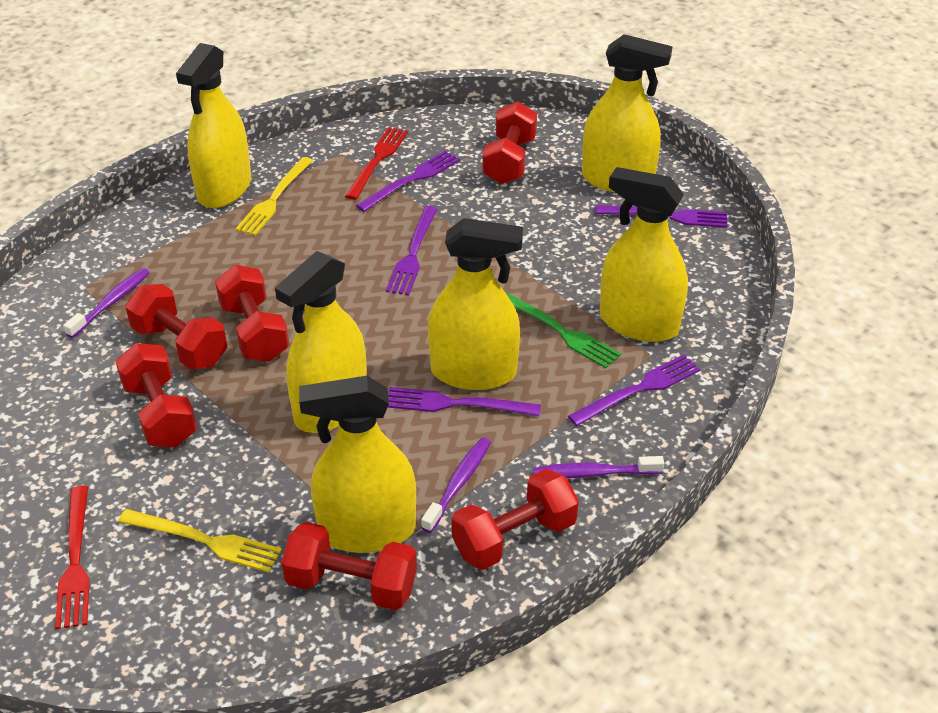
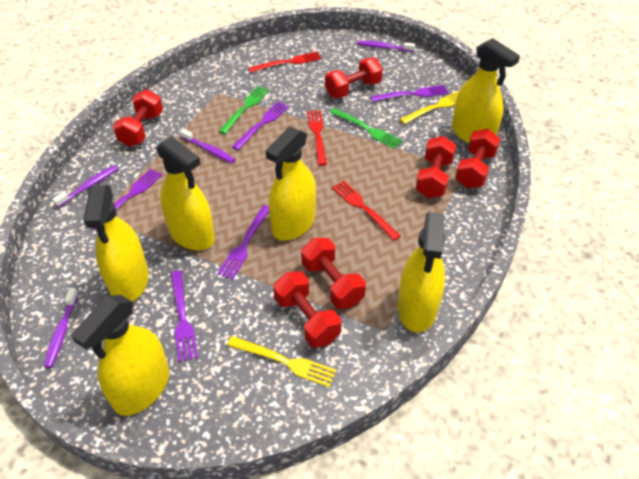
green fork: [505,292,621,368] = 1 -> [219,86,269,134] [330,108,403,149] = 2
purple toothbrush: [63,268,150,338] [421,437,491,533] [533,456,664,478] = 3 -> [44,288,79,368] [52,165,118,208] [180,129,235,163] [357,41,415,52] = 4
red fork: [55,486,90,629] [345,127,408,200] = 2 -> [248,52,322,73] [307,110,327,166] [332,181,401,241] = 3

